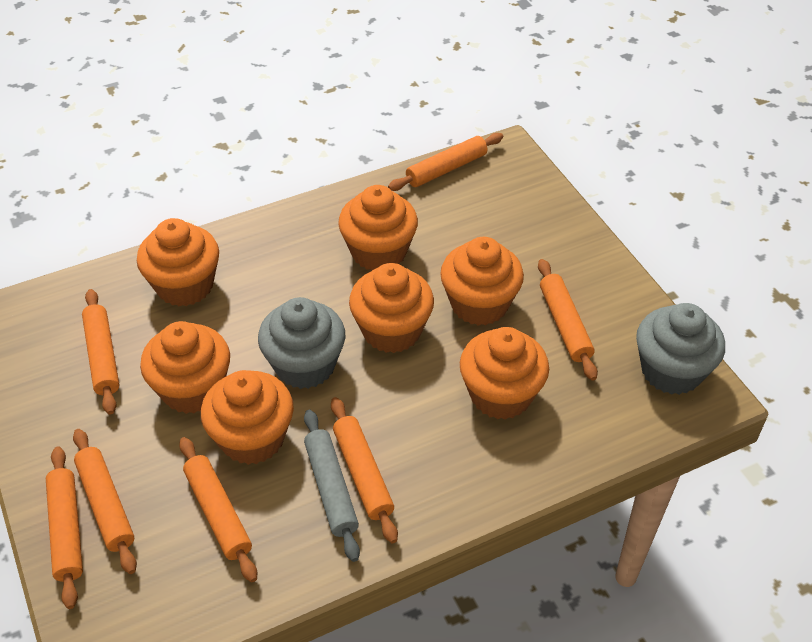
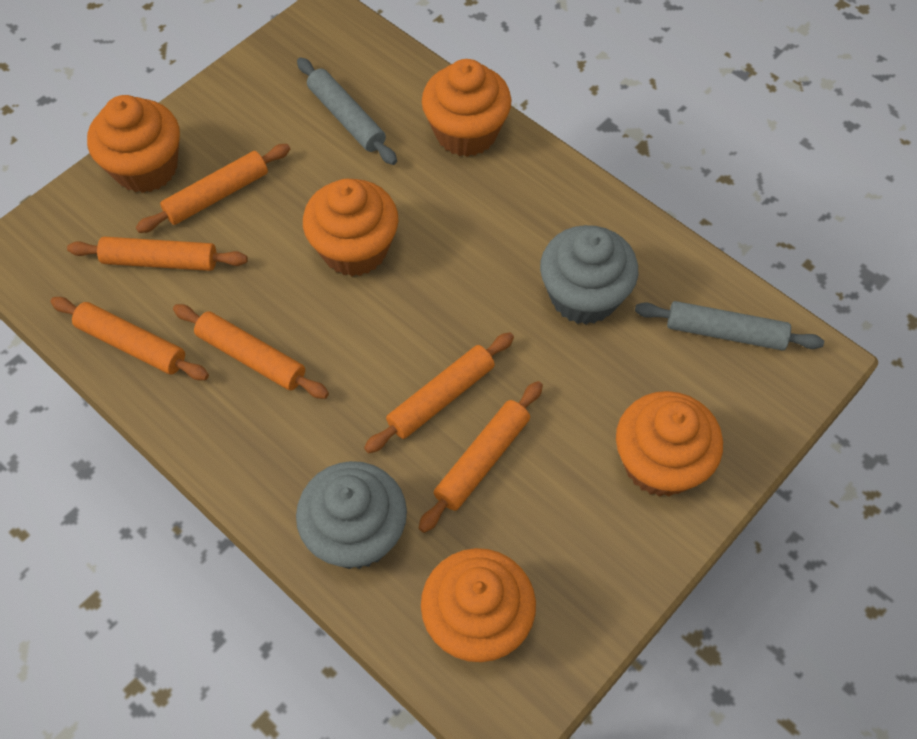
grey rolling pin: [304,409,360,562] = 1 -> [297,57,397,165] [635,301,824,351] = 2
orange cupcake: [137,218,219,306] [140,321,230,414] [201,370,294,465] [338,185,418,270] [349,263,434,353] [440,237,524,326] [460,327,549,420] = 7 -> [87,95,180,193] [303,178,398,276] [421,548,536,662] [422,59,512,157] [616,391,723,497] = 5
orange rolling pin: [46,446,83,609] [73,429,137,574] [82,289,120,415] [179,437,257,582] [331,397,398,544] [388,133,503,191] [538,259,598,381] = 7 -> [50,297,209,380] [67,237,248,271] [136,144,290,233] [173,304,329,399] [364,332,514,453] [418,381,543,533] = 6

